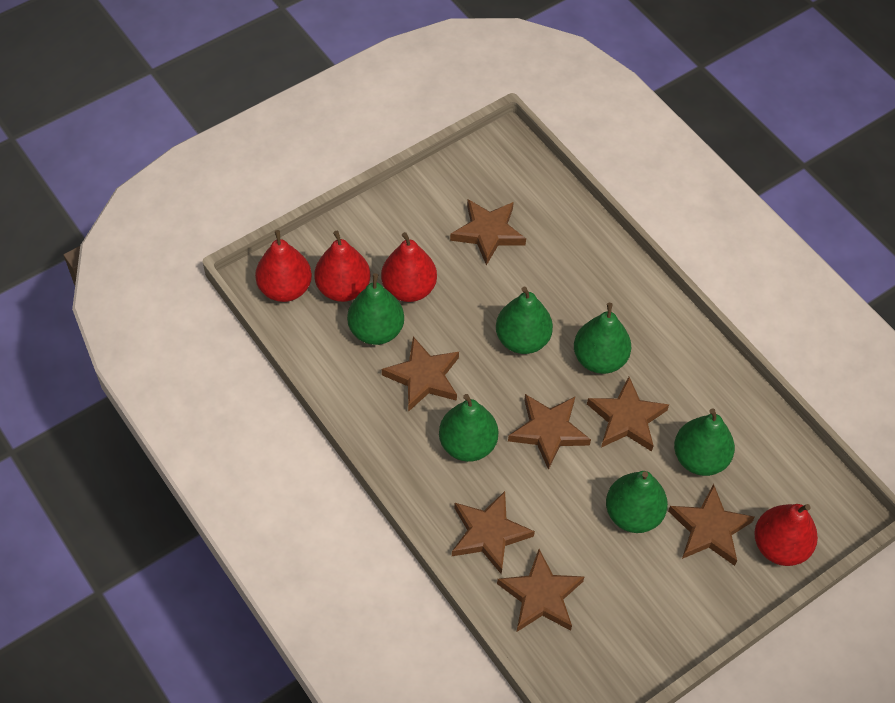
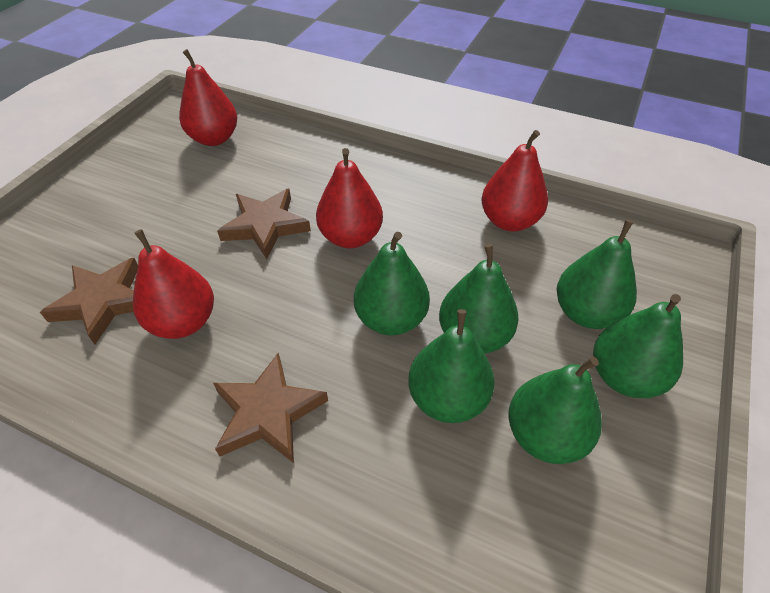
brown star: [382,337,459,412] [450,199,526,265] [452,491,535,574] [497,549,584,632] [508,394,591,470] [587,377,669,451] [668,484,755,566] = 7 -> [40,258,138,344] [213,352,328,463] [217,189,311,259] = 3

